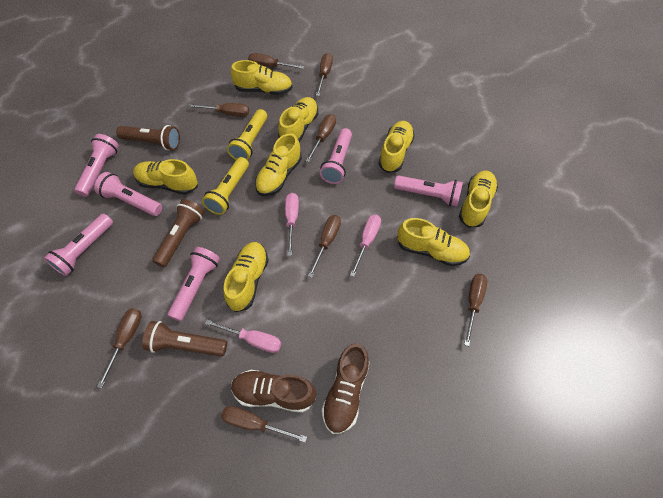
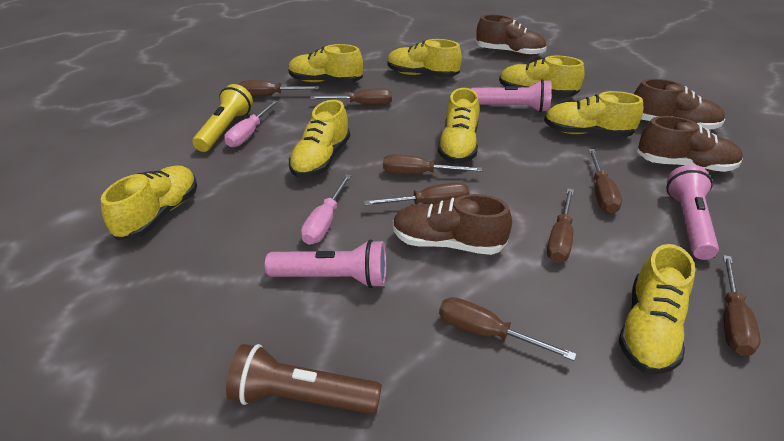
brown flashlight: [116,125,180,151] [142,321,227,357] [152,199,204,267] = 3 -> [226,344,382,415] = 1
brown shoe: [231,370,316,413] [322,343,369,434] = 2 -> [393,194,512,255] [476,15,547,56] [634,79,725,130] [637,116,743,172] = 4
pink flashlight: [44,214,113,276] [74,134,119,197] [94,172,162,216] [167,247,220,321] [320,128,352,184] [394,176,463,207] = 6 -> [265,239,387,288] [471,79,552,112] [666,165,719,260] = 3
pink screwdriver: [205,320,281,353] [285,193,299,256] [350,215,381,277] = 3 -> [224,100,278,148] [301,174,352,245] = 2
yellow flashlight: [202,157,249,215] [227,109,267,160] = 2 -> [193,84,253,152] = 1

